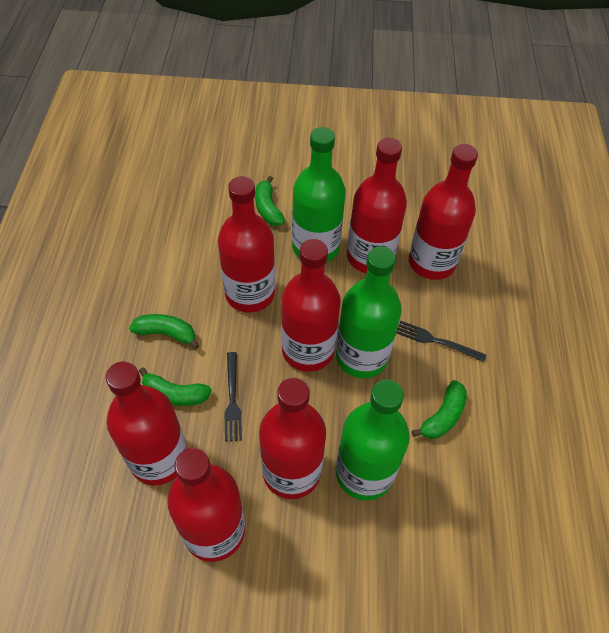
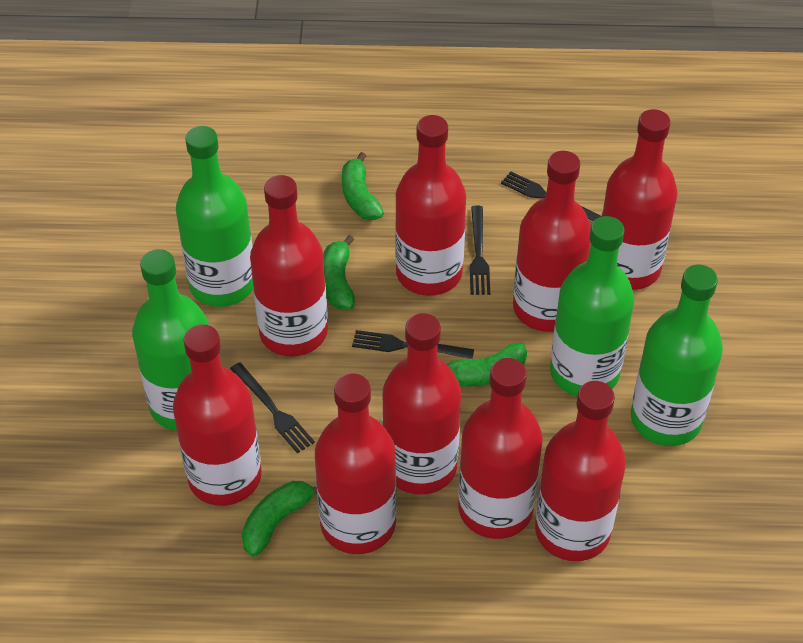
black fork: [225,352,242,441] [396,320,486,362] = 2 -> [230,362,315,453] [352,330,474,359] [469,206,490,295] [501,171,602,222] = 4
green bottle: [292,127,346,262] [336,246,402,378] [336,379,410,501] = 3 -> [132,249,209,431] [176,126,253,307] [550,216,634,396] [631,265,723,446] = 4
red bottle: [106,361,187,485] [167,448,245,562] [218,176,275,313] [259,377,326,499] [281,239,341,372] [347,138,407,273] [409,144,478,280] = 7 -> [173,324,262,506] [250,175,328,356] [315,373,397,554] [382,313,461,495] [395,115,466,296] [458,358,543,539] [513,151,591,332] [535,381,626,561] [602,109,677,290] = 9

